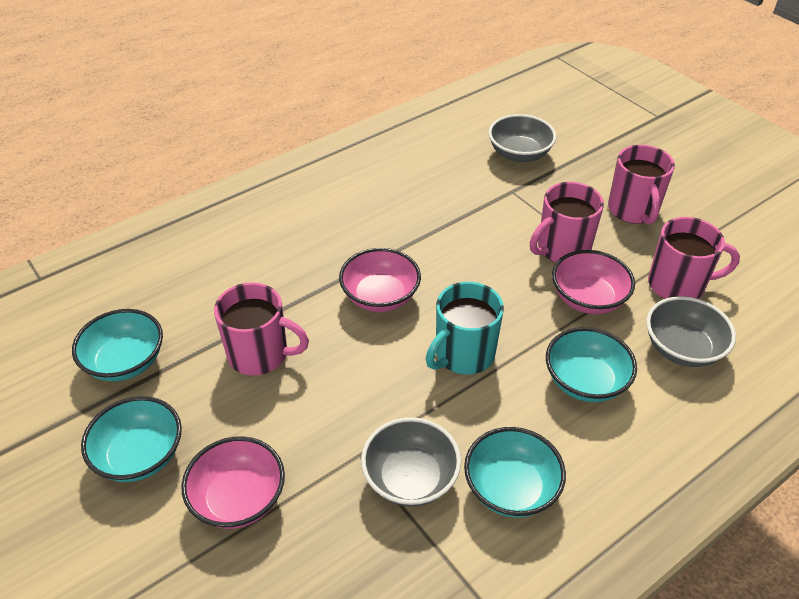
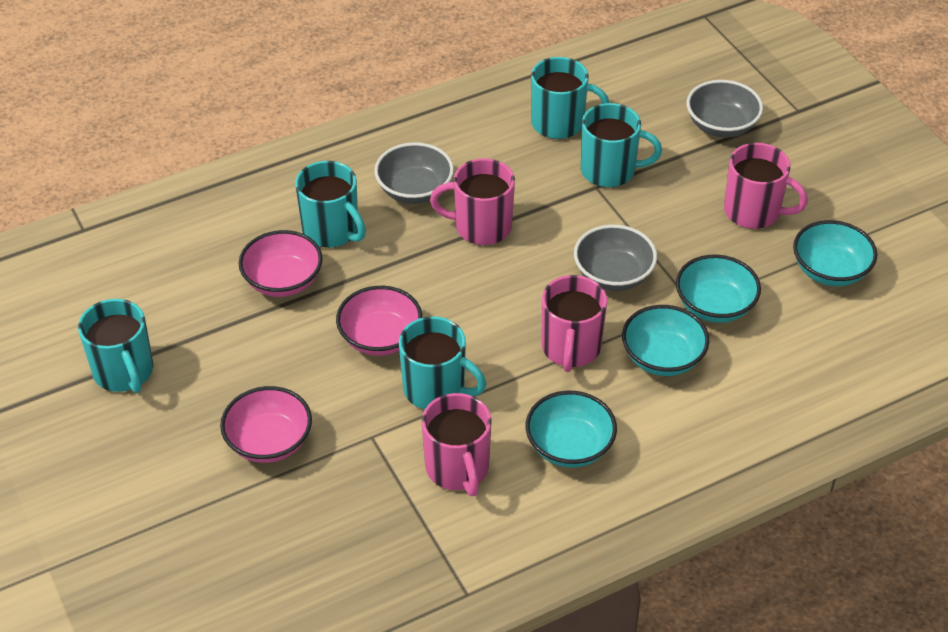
turquoise mug: [426,282,504,375] = 1 -> [78,299,153,393] [295,161,366,248] [399,316,486,409] [531,57,609,139] [581,103,662,187] = 5

